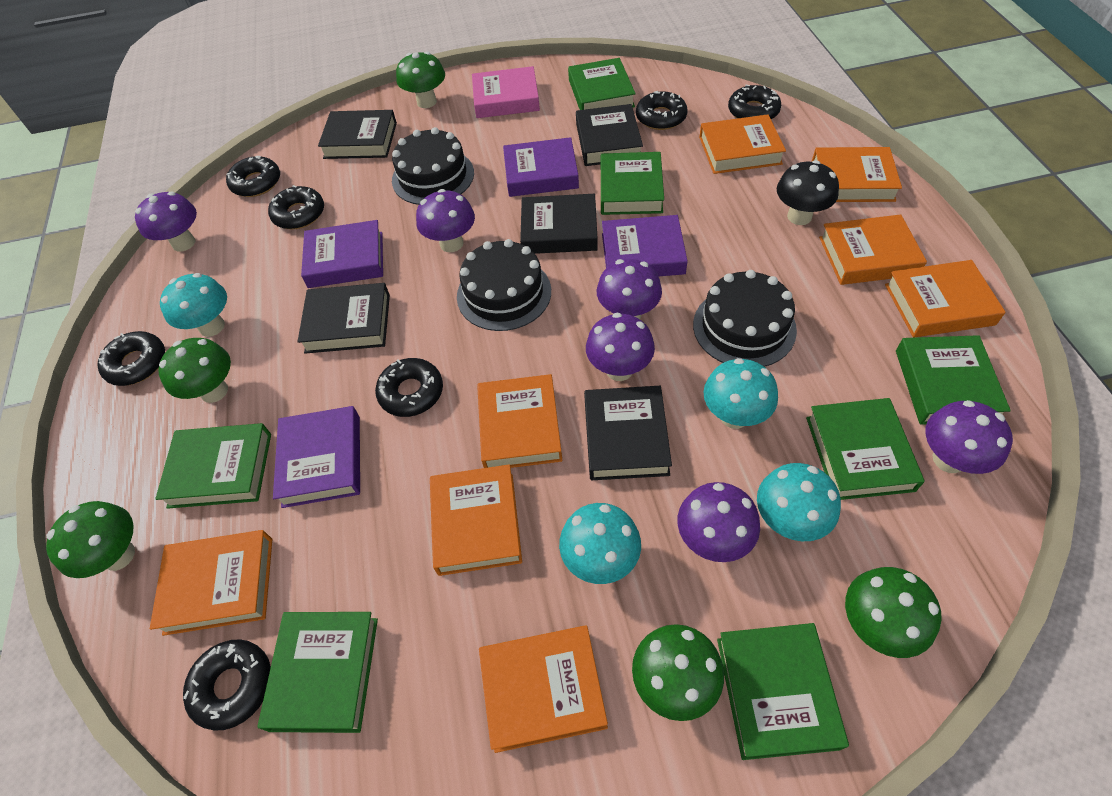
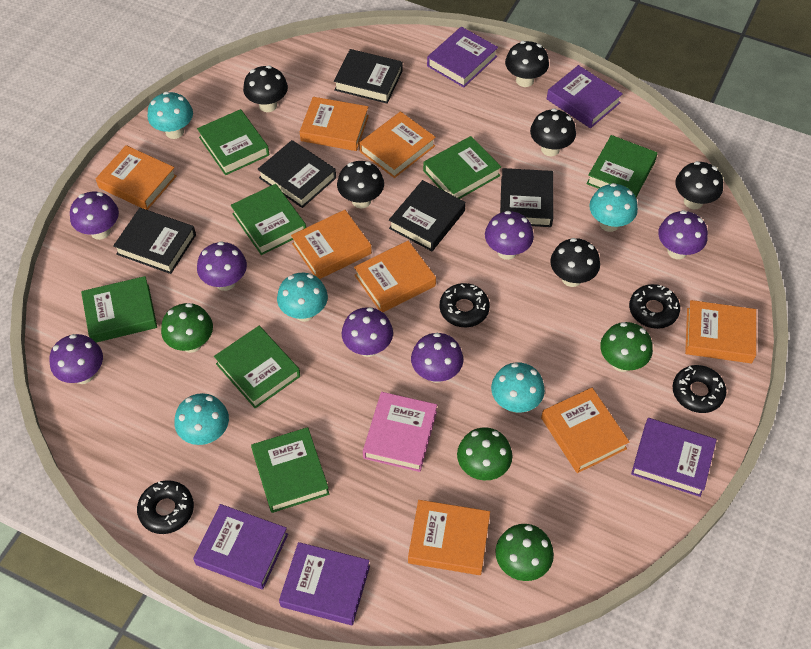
black cake: [392,127,474,205] [457,239,551,331] [693,270,797,367] = 3 -> none = 0
black donut: [97,331,165,386] [183,639,271,731] [226,156,280,197] [268,185,324,229] [375,358,443,417] [636,91,688,130] [728,85,781,119] = 7 -> [137,480,194,534] [440,283,490,327] [629,284,680,329] [673,365,726,413] = 4
black mushroom: [777,160,839,225] = 1 -> [243,65,288,112] [337,161,384,208] [505,41,549,87] [530,108,576,156] [550,238,600,287] [675,161,723,209] = 6
green mushroom: [46,501,135,578] [158,338,231,403] [396,51,445,108] [632,624,724,721] [845,567,942,658] = 5 -> [161,303,213,353] [457,427,512,480] [495,524,554,581] [600,322,653,372] = 4
purple book: [273,406,360,508] [301,220,383,288] [503,137,579,197] [602,215,688,276] = 4 -> [193,504,288,590] [279,542,370,625] [427,27,498,88] [547,65,623,128] [631,418,717,497] = 5
purple mushroom: [135,191,197,252] [416,189,475,252] [586,313,655,381] [597,259,662,319] [678,482,760,562] [926,400,1013,474] = 6 -> [50,334,103,384] [70,192,119,240] [197,241,247,291] [342,307,393,357] [411,333,463,383] [485,211,534,260] [658,210,708,259] = 7
turquoise mushroom: [160,273,227,337] [559,503,641,584] [703,358,778,429] [757,463,841,541] = 4 -> [148,91,193,139] [175,393,229,445] [277,273,328,322] [491,362,545,413] [589,183,638,232] = 5

